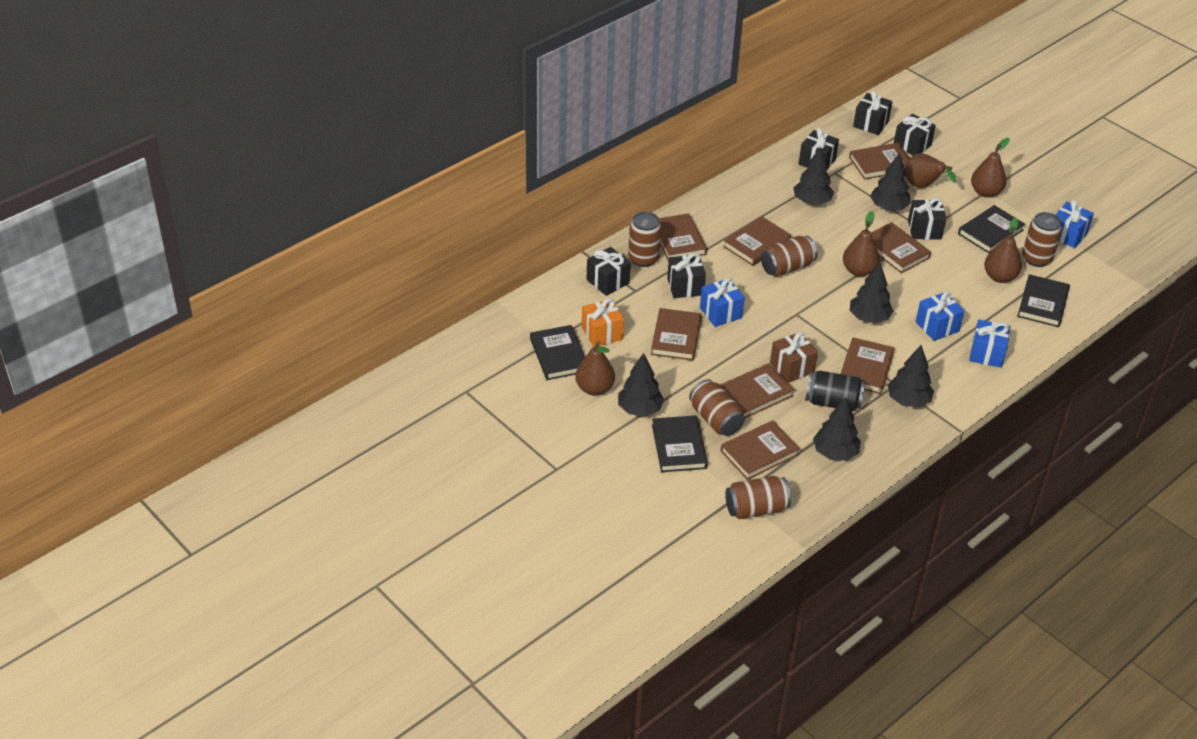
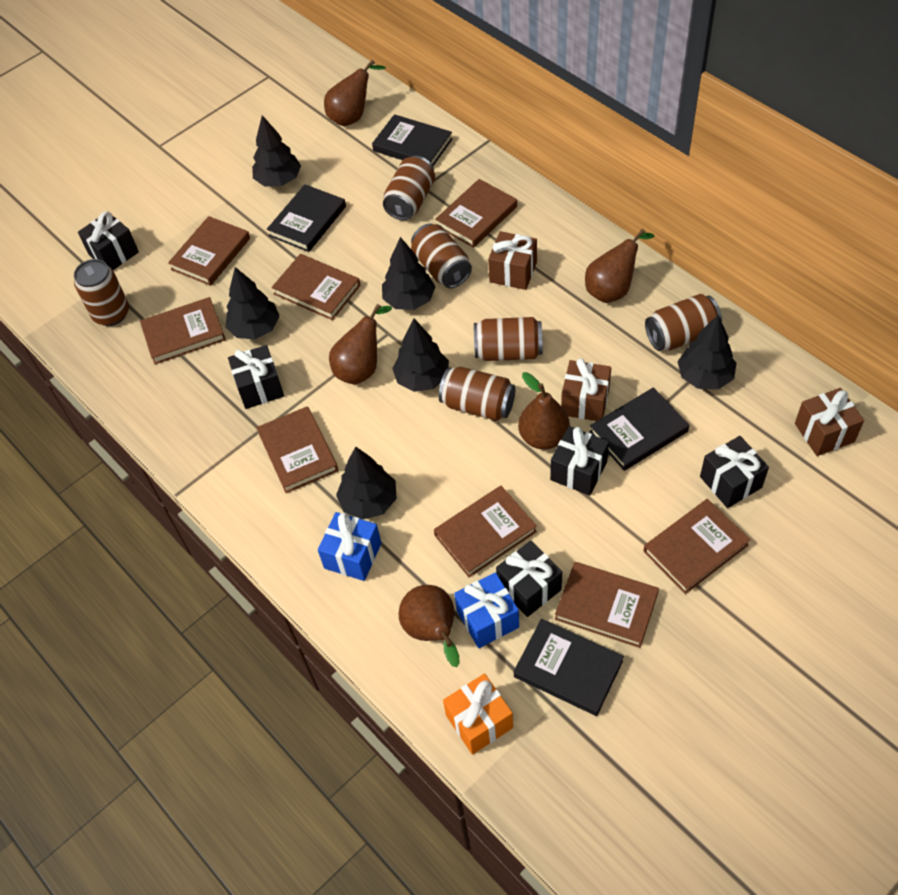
black can: [805,371,865,411] = 1 -> none = 0
black gift: [587,247,631,296] [667,253,706,298] [799,128,839,170] [853,91,892,135] [894,114,936,156] [908,198,946,240] = 6 -> [78,211,139,270] [228,345,284,409] [496,540,562,617] [550,426,609,496] [700,436,769,508] = 5
blue gift: [700,278,745,327] [916,291,964,341] [969,320,1011,368] [1055,200,1094,248] = 4 -> [318,512,381,581] [454,572,519,648] = 2
brown can: [628,212,662,267] [689,379,745,436] [725,476,791,519] [761,236,817,277] [1022,212,1062,267] = 5 -> [74,259,129,326] [383,156,435,220] [411,224,472,288] [439,367,516,421] [474,317,543,361] [645,294,722,351] = 6
brown gift: [770,332,818,383] = 1 -> [488,231,537,290] [561,358,611,421] [795,388,864,456] = 3

